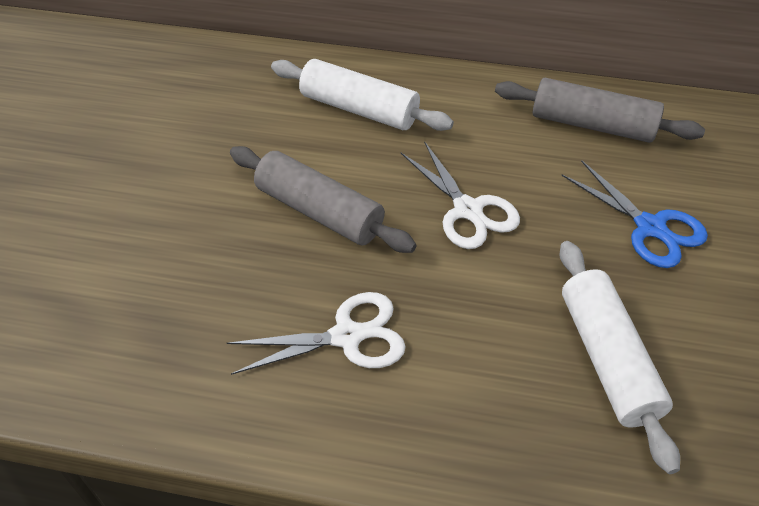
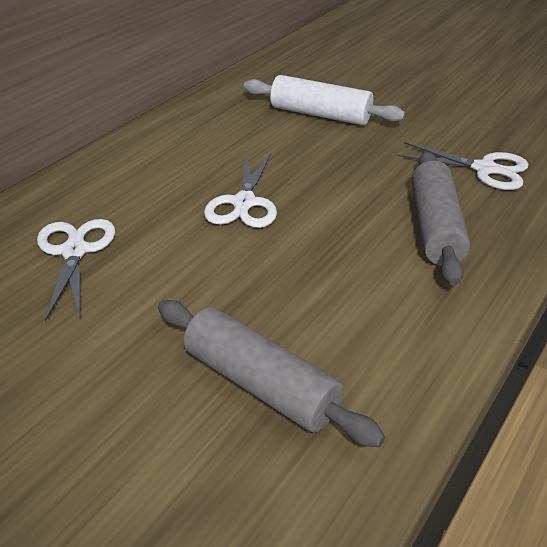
blue scissors: [562,160,708,268] = 1 -> none = 0
white rolling pin: [271,59,454,131] [559,241,680,474] = 2 -> [243,75,405,125] = 1
white scissors: [227,292,406,375] [401,141,520,249] = 2 -> [37,219,115,321] [204,153,277,228] [397,142,529,190] = 3

